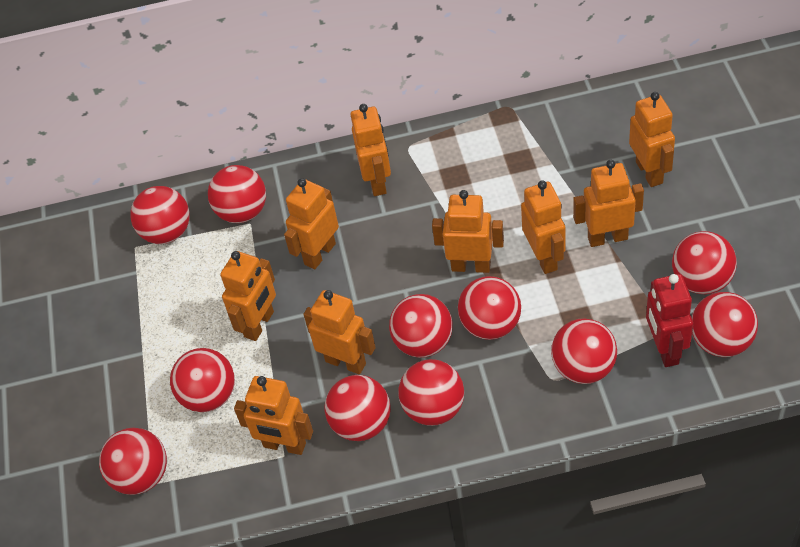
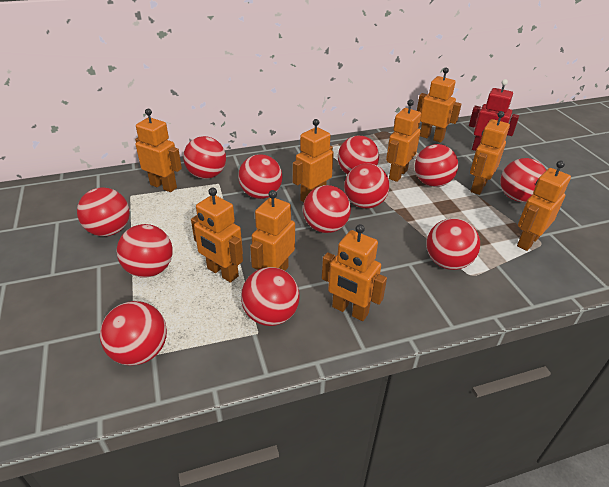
red ball: [99,428,167,495] [130,186,190,244] [170,348,235,412] [208,165,266,223] [325,375,391,441] [389,294,453,358] [398,359,464,426] [458,276,521,340] [551,318,617,384] [672,231,737,294] [691,292,758,357] = 11 -> [77,187,130,236] [100,301,167,366] [117,224,173,278] [183,136,226,179] [238,154,283,199] [241,267,299,326] [303,185,351,233] [338,136,379,174] [344,163,389,209] [415,144,458,187] [427,218,480,270] [500,158,546,202] = 12

